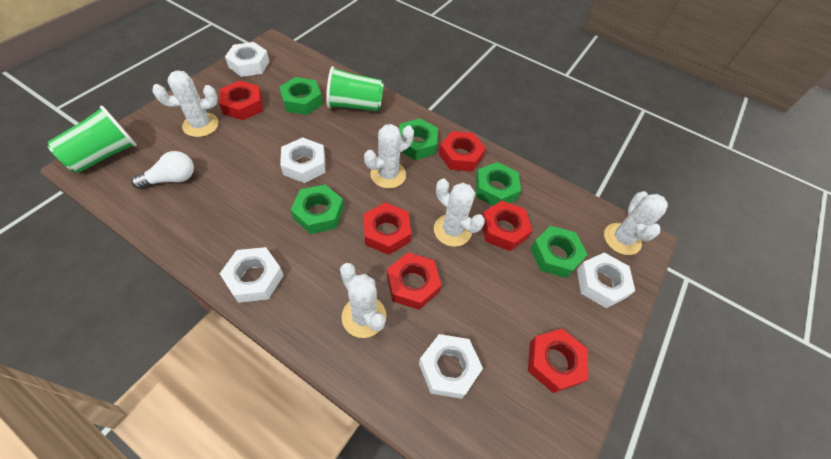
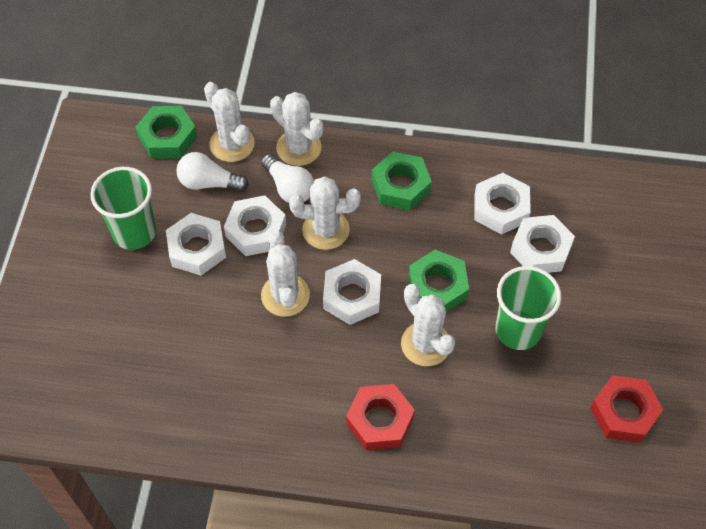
green nut: [279,77,323,115] [291,185,344,234] [399,118,438,160] [475,162,521,206] [530,226,588,278] = 5 -> [136,106,197,159] [372,152,432,211] [409,250,469,312] = 3
red nut: [219,81,263,120] [363,203,411,255] [387,253,441,310] [439,131,486,172] [482,201,533,251] [528,329,588,393] = 6 -> [346,384,415,450] [590,375,663,443] = 2
white light bulb: [131,151,194,189] = 1 -> [176,152,249,192] [261,154,314,203] = 2

